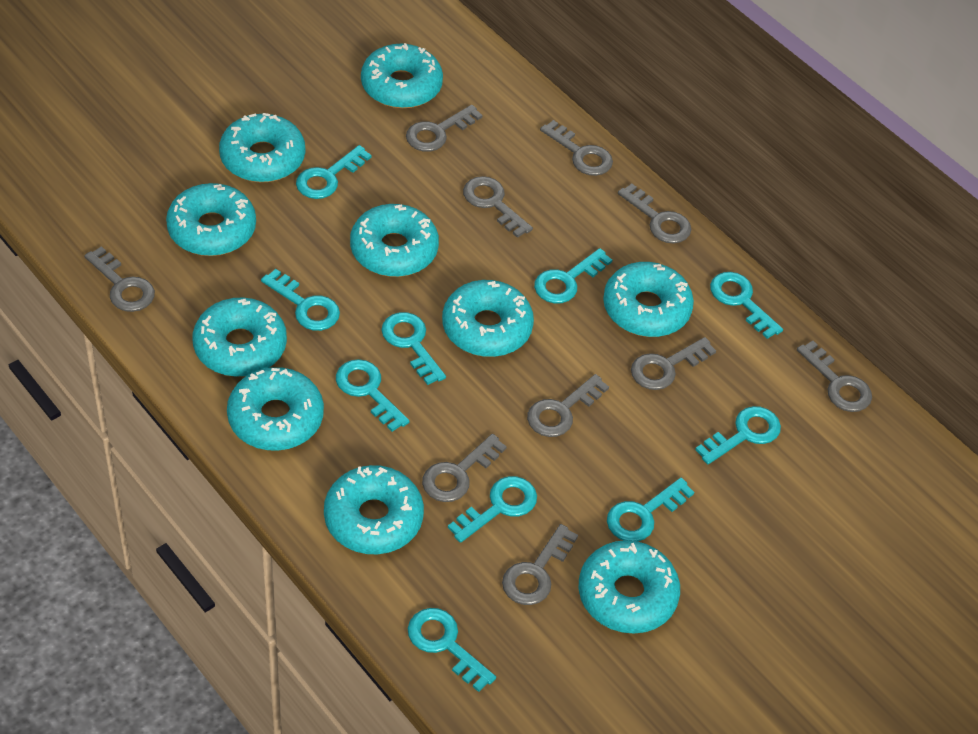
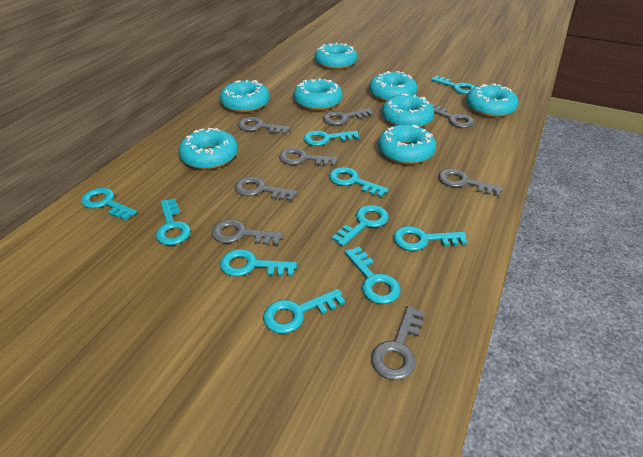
grey key: [84,246,155,312] [406,105,483,152] [422,434,507,502] [463,176,533,238] [502,524,578,605] [527,374,609,437] [540,120,613,176] [618,184,691,244] [631,337,716,390] [797,341,872,412] = 10 -> [212,219,283,245] [235,177,298,201] [238,117,291,134] [279,148,338,166] [323,108,374,125] [371,306,425,380] [432,104,474,128] [438,168,503,197] = 8
turquoise donut: [166,183,256,256] [193,297,287,377] [219,113,305,182] [227,367,324,451] [324,465,424,554] [350,204,439,277] [361,43,443,108] [442,280,534,357] [579,540,680,634] [603,262,694,337] = 10 -> [179,128,238,170] [220,80,270,113] [293,78,343,111] [315,42,357,70] [369,71,417,102] [378,124,436,164] [382,94,434,127] [466,83,518,117] = 8

